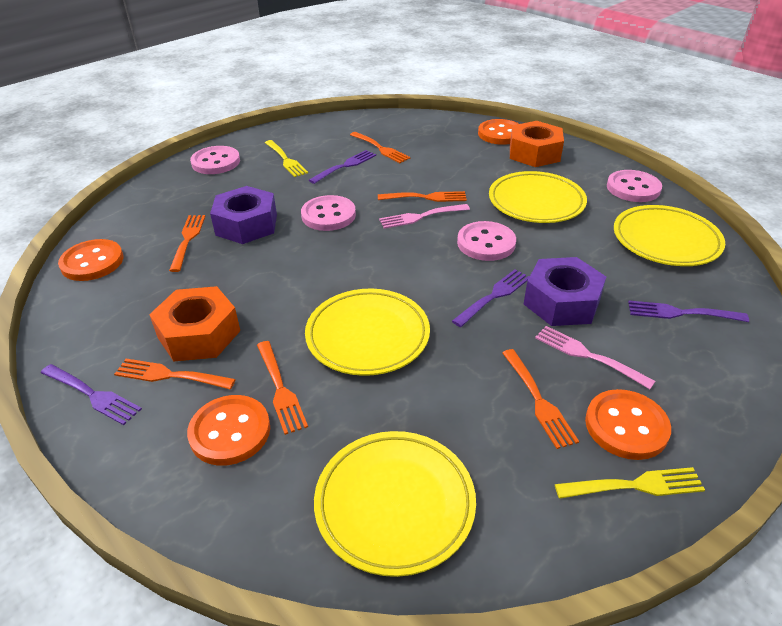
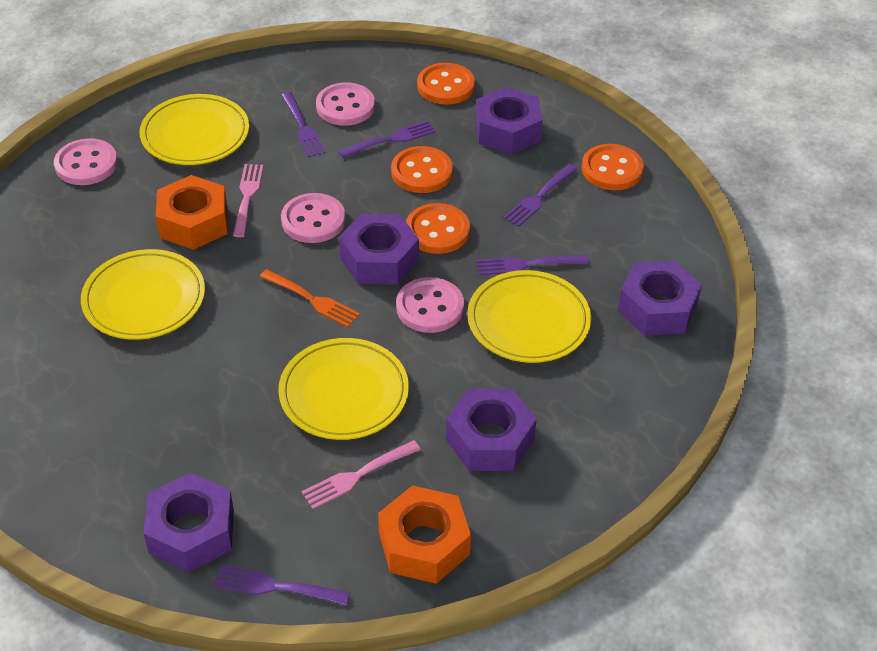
orange fork: [114,359,236,389] [169,215,206,272] [257,341,308,435] [350,132,410,163] [378,191,467,202] [502,349,579,449] = 6 -> [260,269,360,328] = 1
purple fork: [41,364,142,425] [309,150,376,184] [452,269,530,327] [628,301,749,322] = 4 -> [213,565,350,606] [281,92,326,158] [338,120,436,158] [477,255,588,275] [503,164,578,227] = 5
purple nut: [210,186,277,244] [524,257,606,326] = 2 -> [143,472,234,572] [339,214,419,285] [446,389,537,471] [476,87,543,154] [618,261,702,336] = 5
yellow fork: [265,140,308,177] [555,467,705,499] = 2 -> none = 0

